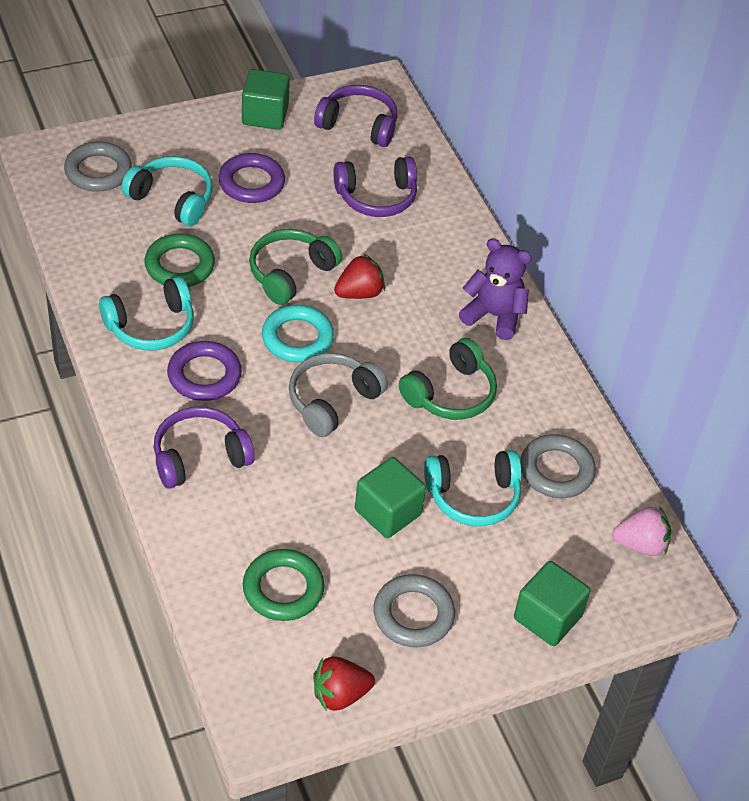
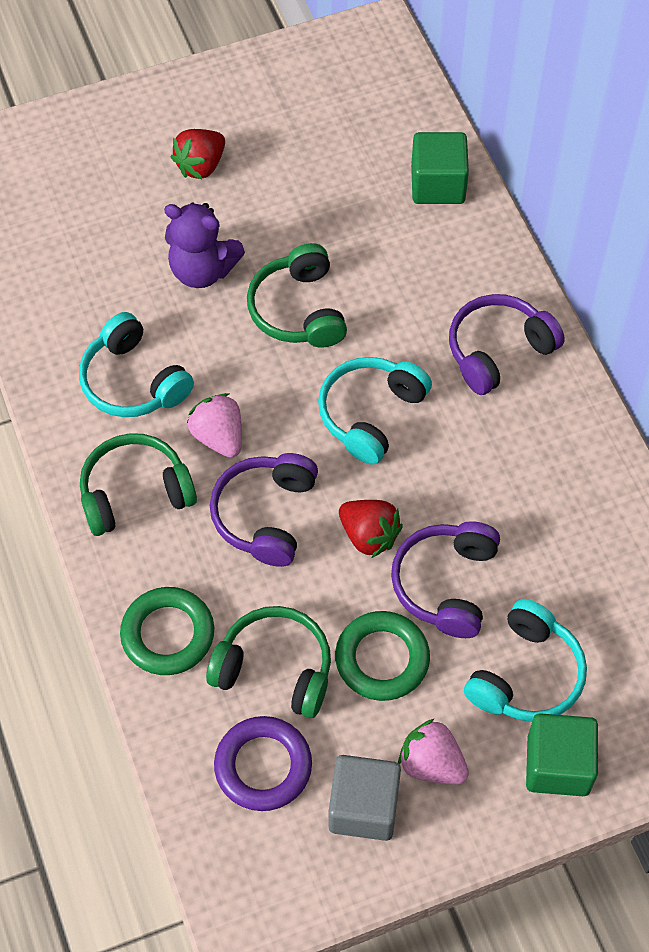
green cube: [242,69,290,130] [355,457,426,538] [514,561,590,646] = 3 -> [411,132,469,204] [526,713,598,796] = 2
green headphones: [249,229,342,305] [399,338,497,420] = 2 -> [80,433,197,536] [206,606,331,718] [247,243,347,348] = 3
grey cube: none = 0 -> [328,755,401,841] = 1
grey headphones: [289,353,388,437] = 1 -> none = 0
grey ring: [64,142,132,192] [373,574,455,647] [520,434,596,498] = 3 -> none = 0
pink strawberry: [612,507,671,556] = 1 -> [187,393,242,458] [398,718,469,784] = 2
purple ring: [167,341,242,401] [218,153,285,203] = 2 -> [214,716,312,811] = 1
turquoise ring: [262,305,334,363] = 1 -> none = 0

